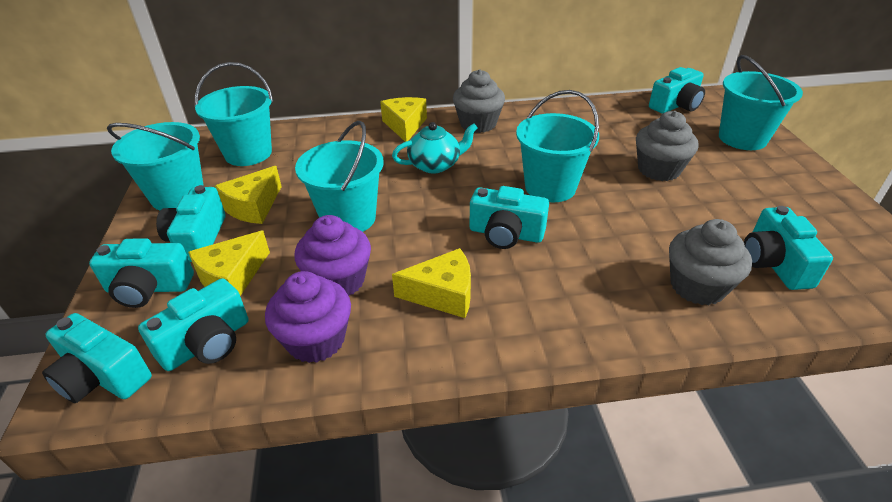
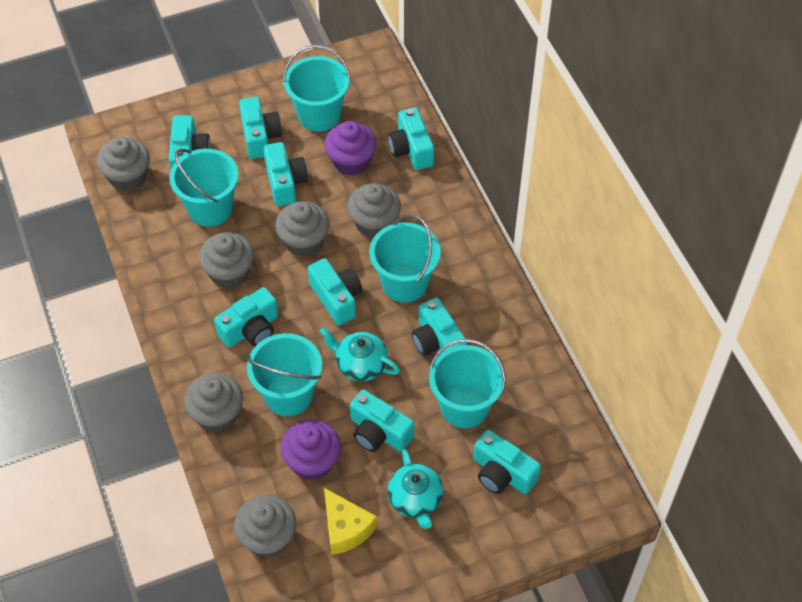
grey cupcake: [453,69,505,133] [636,111,699,181] [669,219,752,305] = 3 -> [97,137,150,192] [184,373,243,432] [199,232,254,289] [234,495,296,558] [275,201,330,257] [347,183,401,238] = 6
turquoise camera: [42,313,152,403] [89,238,194,308] [138,278,249,371] [156,185,225,262] [469,186,549,249] [649,67,705,114] [744,206,833,290] = 7 -> [168,115,211,169] [214,287,278,347] [239,97,282,159] [263,142,308,206] [308,258,362,325] [350,390,414,452] [388,107,434,170] [412,297,468,356] [473,430,541,494] = 9
turquoise teapot: [392,122,478,173] = 1 -> [319,327,400,382] [387,450,443,529] = 2
yellow cheese: [188,230,270,296] [215,166,282,224] [380,97,427,142] [392,248,471,318] = 4 -> [324,488,377,555] = 1

